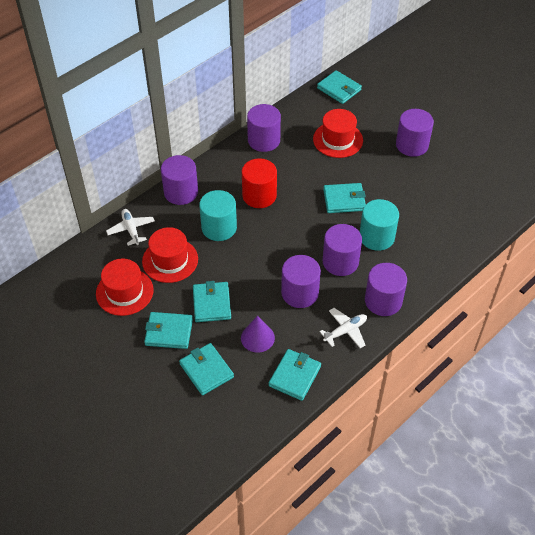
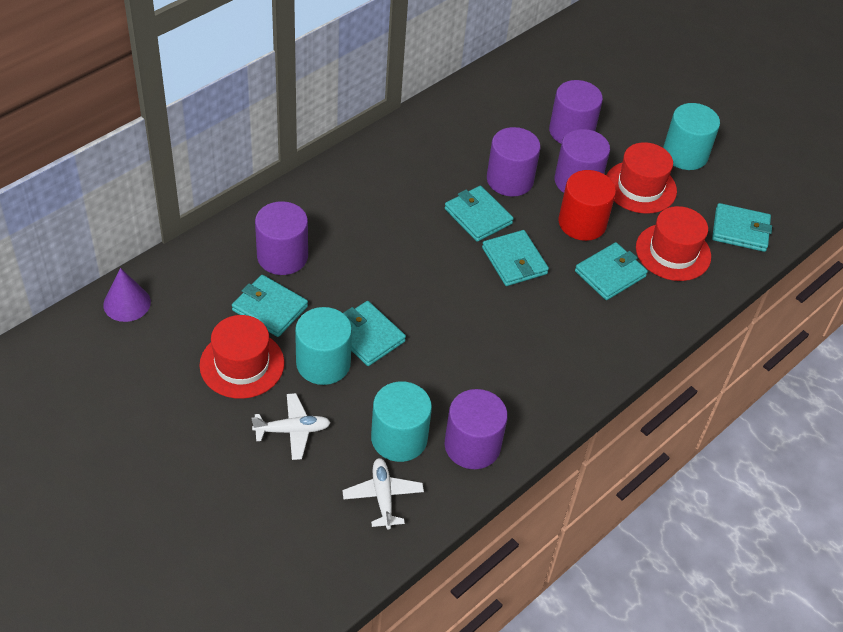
purple cylinder: [161,155,198,205] [247,104,281,152] [281,255,321,308] [323,224,362,276] [365,263,407,316] [396,109,434,157] = 6 -> [255,201,308,275] [445,389,508,469] [487,127,540,197] [549,80,603,144] [555,129,610,193] = 5
turquoise cylinder: [199,190,237,241] [360,199,399,251] = 2 -> [295,307,352,385] [371,381,432,462] [663,103,720,170] = 3

